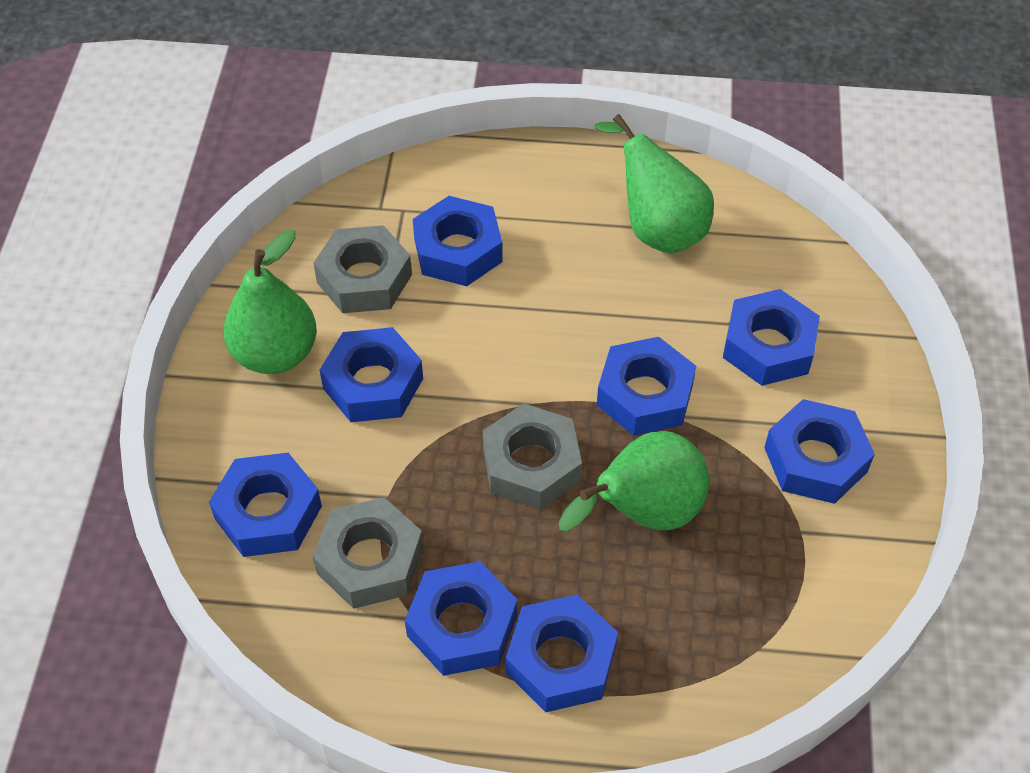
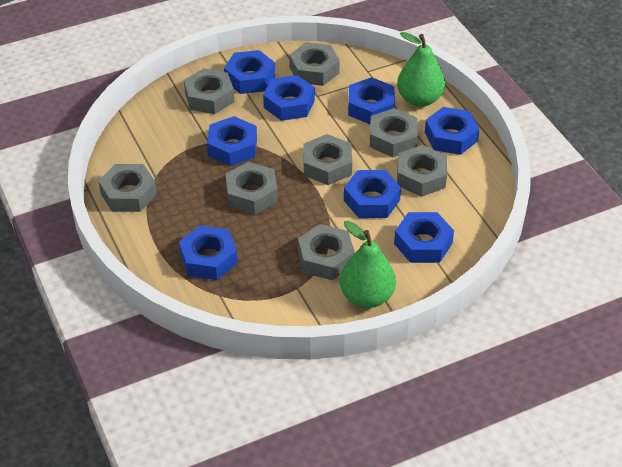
green pear: [223,230,317,374] [559,431,709,531] [594,114,714,253] = 3 -> [340,221,396,308] [397,32,445,107] = 2
grey nut: [313,225,412,313] [313,497,423,609] [483,403,582,510] = 3 -> [98,164,157,212] [184,68,234,114] [225,162,278,214] [289,42,340,86] [298,224,355,280] [303,134,352,185] [370,108,418,157] [397,145,447,197] = 8

